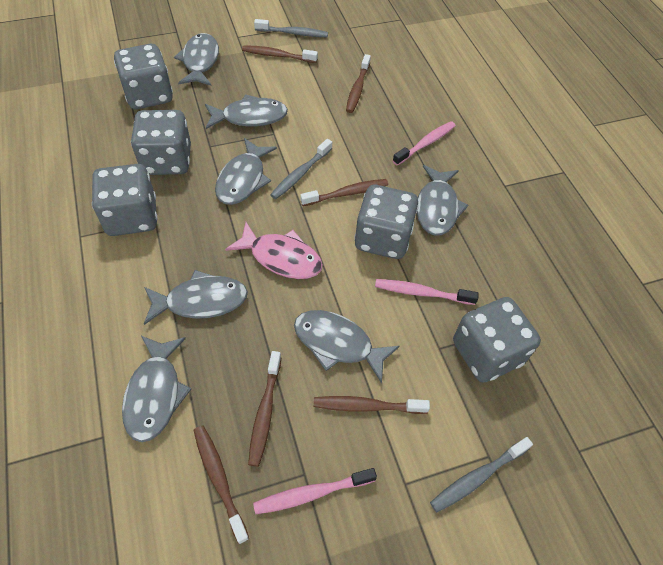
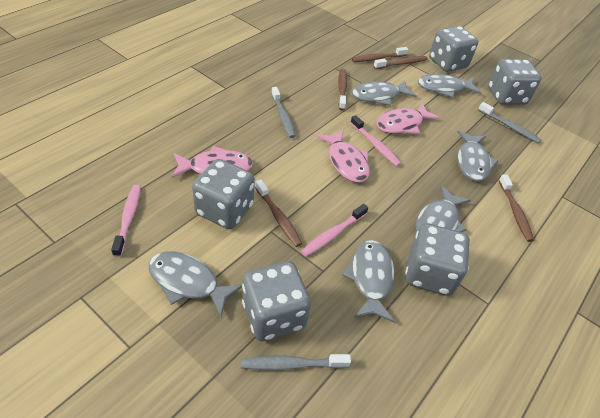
brown toothbrush: [194,425,249,544] [242,45,318,63] [248,351,281,467] [300,179,388,206] [314,396,430,414] [346,54,371,113] = 6 -> [255,179,303,247] [338,69,347,110] [352,47,408,62] [374,56,427,69] [499,175,534,242] = 5
grey fish: [122,336,191,442] [144,270,248,325] [174,33,219,86] [205,94,288,129] [215,138,277,205] [294,310,400,383] [417,165,468,236] = 7 -> [149,252,242,317] [342,240,395,323] [352,80,417,106] [415,185,471,233] [418,74,481,98] [457,130,498,181] = 6
pink fish: [225,222,323,279] = 1 -> [172,146,253,178] [317,130,370,183] [376,103,440,134] = 3

